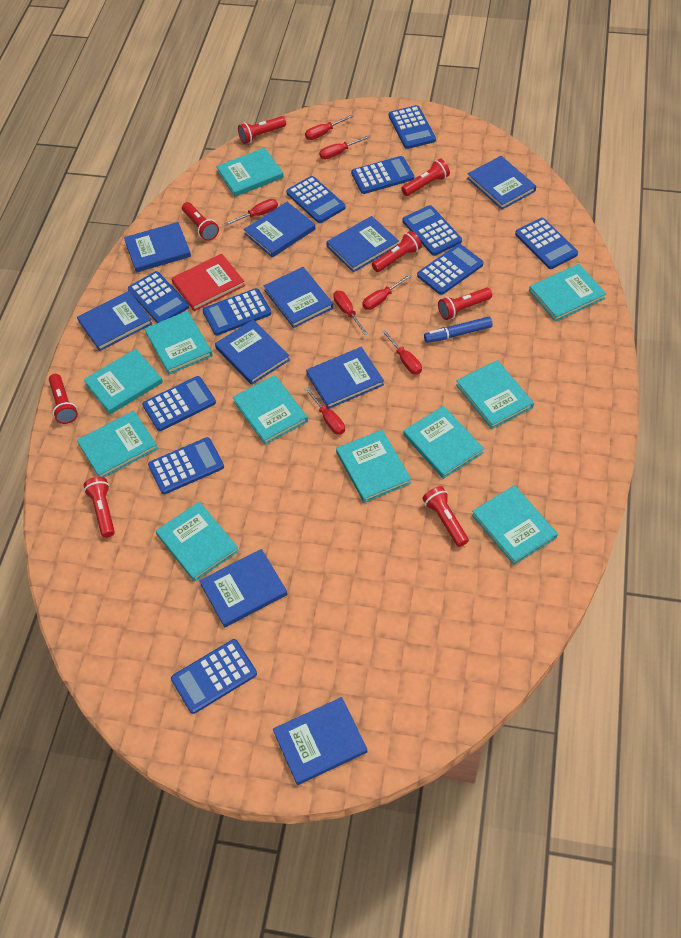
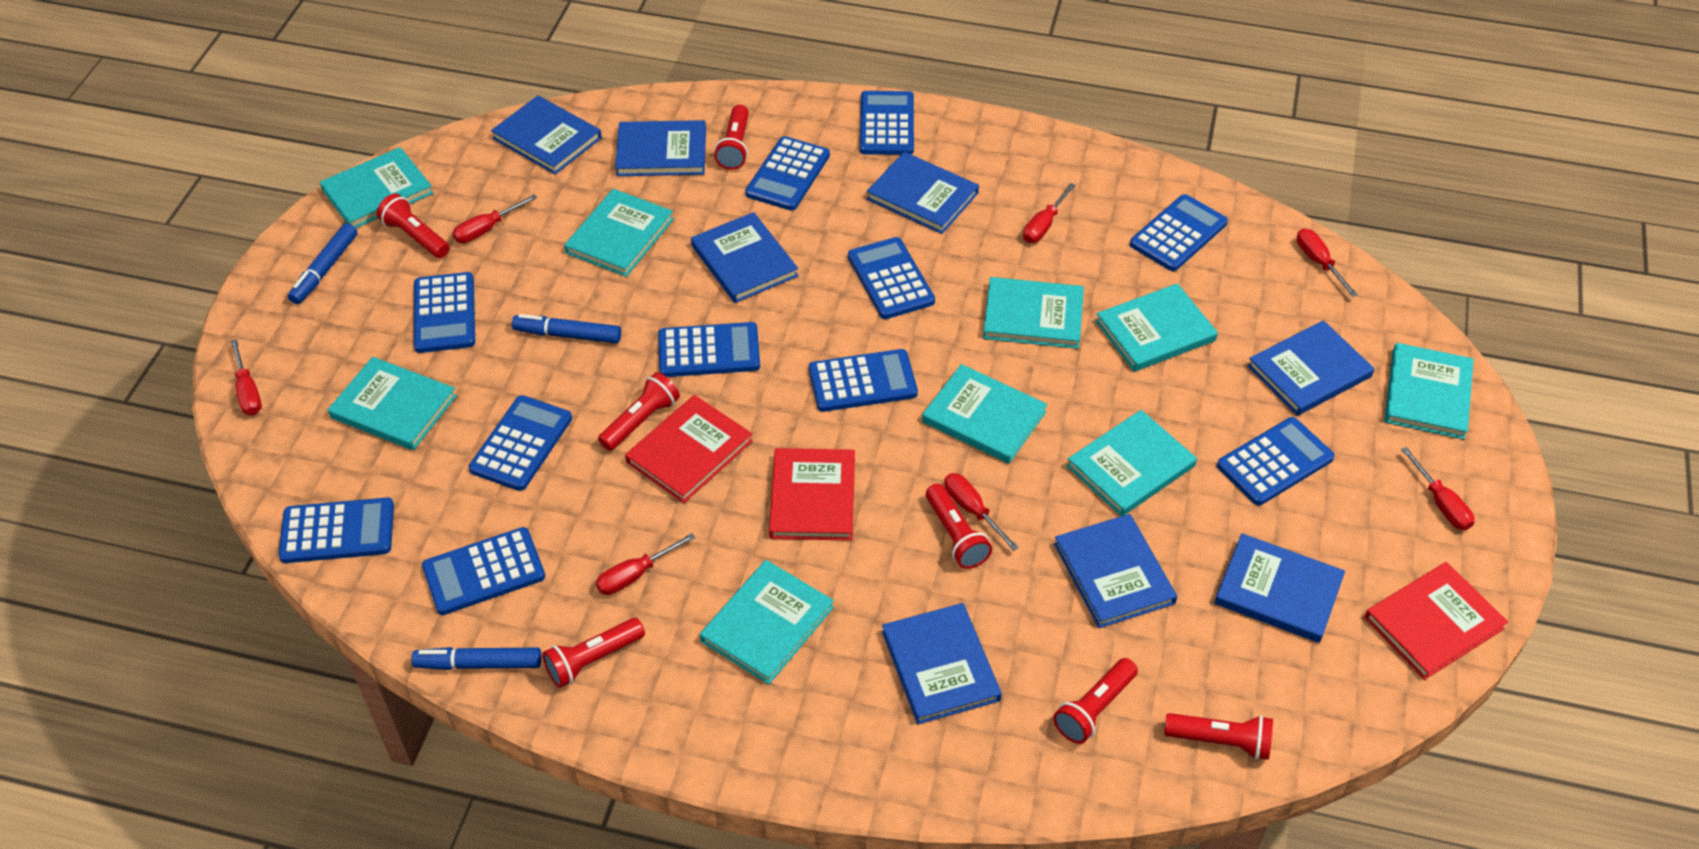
blue book: [77,291,152,351] [124,222,191,273] [199,549,287,628] [215,320,290,385] [244,202,316,258] [264,267,334,328] [273,697,367,785] [306,347,384,409] [326,216,399,272] [467,156,536,210] = 10 -> [491,95,602,174] [615,120,706,176] [691,212,798,303] [867,152,979,234] [882,603,1002,724] [1054,514,1177,628] [1214,533,1345,643] [1247,320,1375,416] = 8
blue marker: [424,317,492,343] = 1 -> [288,223,357,304] [411,647,542,670] [512,314,621,343] = 3
red book: [171,254,245,311] = 1 -> [625,395,753,503] [769,448,855,541] [1364,562,1508,680] = 3
red flashlight: [49,374,78,424] [84,477,115,538] [182,202,219,241] [238,116,286,144] [372,231,422,272] [401,158,450,196] [422,486,469,547] [438,288,492,320] = 8 -> [377,193,450,258] [542,618,645,688] [598,372,680,451] [714,105,749,170] [926,484,992,569] [1053,658,1138,744] [1164,713,1273,760] = 7
turquoise book: [77,411,158,477] [84,349,163,414] [144,311,213,374] [156,502,239,582] [216,148,284,197] [233,375,308,445] [336,430,411,503] [403,406,484,479] [456,360,534,429] [472,485,558,565] [529,264,606,322] = 11 -> [320,147,433,228] [328,357,457,450] [564,189,674,277] [700,560,834,684] [922,364,1047,464] [983,277,1084,349] [1067,410,1197,516] [1096,283,1218,372] [1384,343,1474,439] = 9

